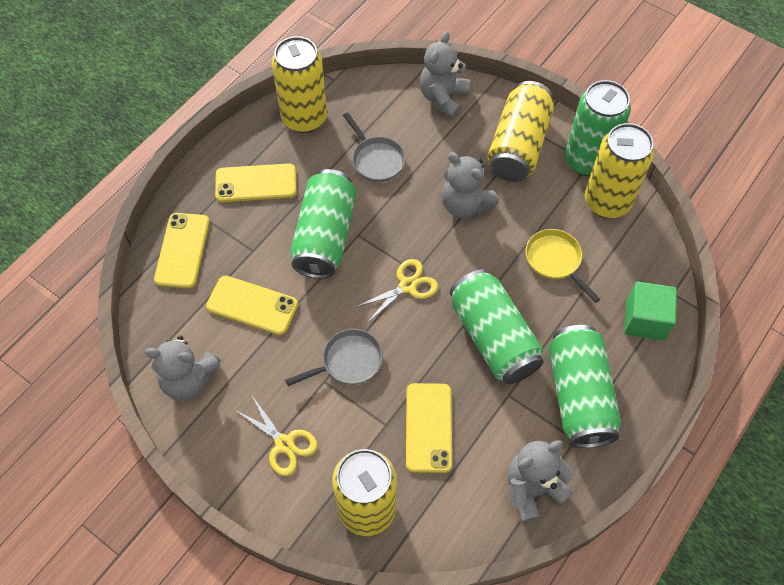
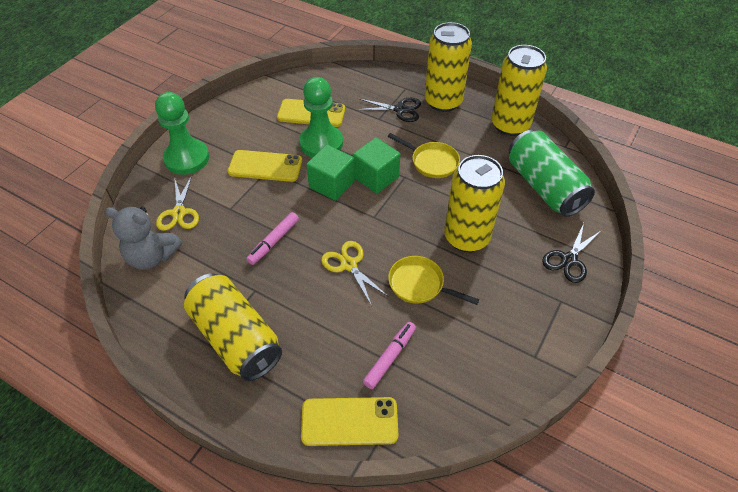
black scissors: none = 0 -> [356,98,421,122] [542,223,602,283] = 2
green can: [290,169,356,279] [450,269,543,384] [549,325,621,448] [565,80,631,176] = 4 -> [509,130,595,217] = 1
green cube: [624,282,677,341] = 1 -> [306,145,355,201] [353,138,400,194] = 2
green pawn: none = 0 -> [155,92,209,175] [299,77,343,158] = 2
grey pan: [285,329,383,386] [343,112,406,182] = 2 -> none = 0
grey teddy bear: [145,336,221,400] [420,31,470,119] [441,152,499,218] [508,440,574,523] = 4 -> [105,207,182,270] = 1
pink marker: none = 0 -> [246,212,299,265] [363,322,416,389] = 2
yellow pan: [526,229,600,303] = 1 -> [388,133,460,178] [388,256,479,305] = 2
yellow phone: [154,213,210,288] [206,275,298,335] [215,163,296,202] [406,383,452,473] = 4 -> [228,150,302,182] [277,99,345,127] [301,397,398,446] = 3

